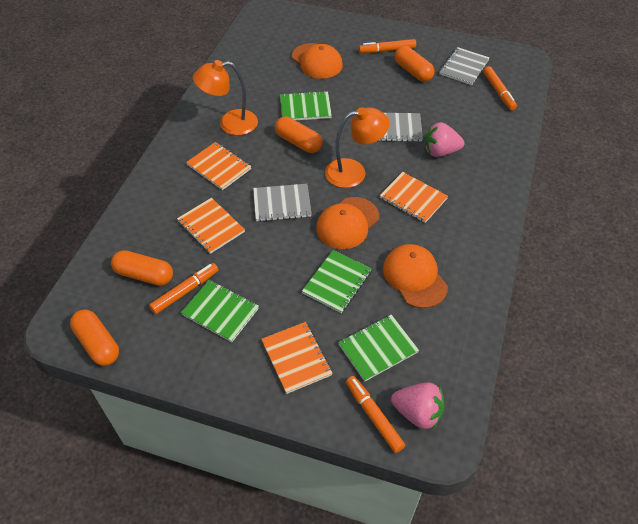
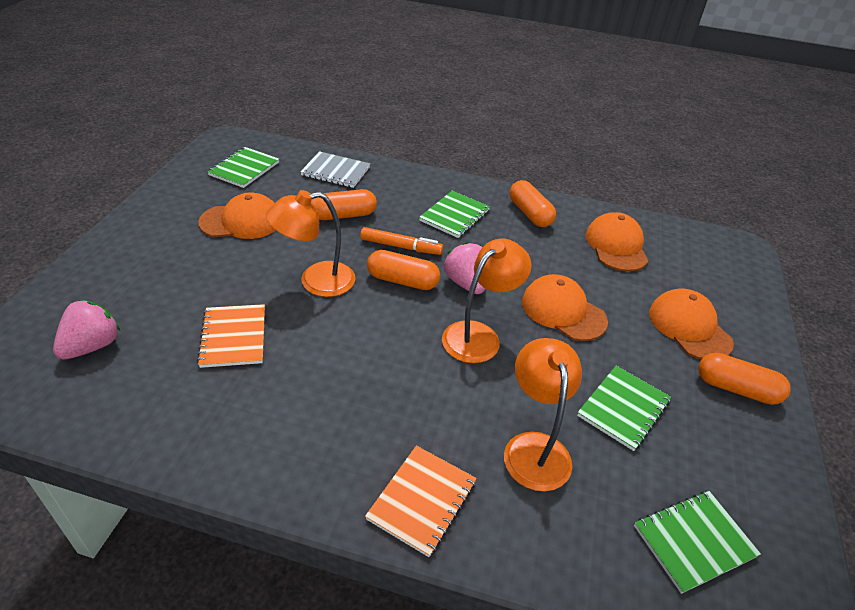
grey notebook: [253,184,312,222] [378,113,423,142] [440,47,490,85] = 3 -> [300,151,370,188] = 1
orange cap: [292,43,343,79] [316,197,379,249] [383,244,448,308] = 3 -> [198,192,276,239] [522,274,608,341] [585,212,648,271] [649,288,734,359] = 4
orange lamp: [193,60,258,135] [325,107,390,188] = 2 -> [266,190,356,297] [442,239,531,363] [504,338,582,492] = 3
orange marker: [149,263,218,314] [346,376,405,453] [359,39,416,53] [483,66,517,110] = 4 -> [360,227,443,255] = 1
orange notebook: [177,198,245,254] [186,142,251,190] [261,322,333,394] [380,172,448,223] = 4 -> [197,304,265,368] [365,446,477,557] = 2

